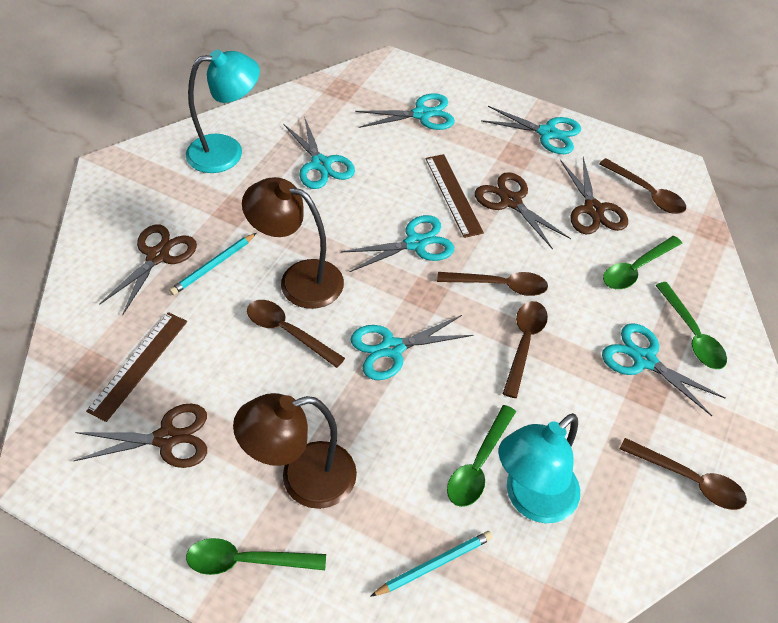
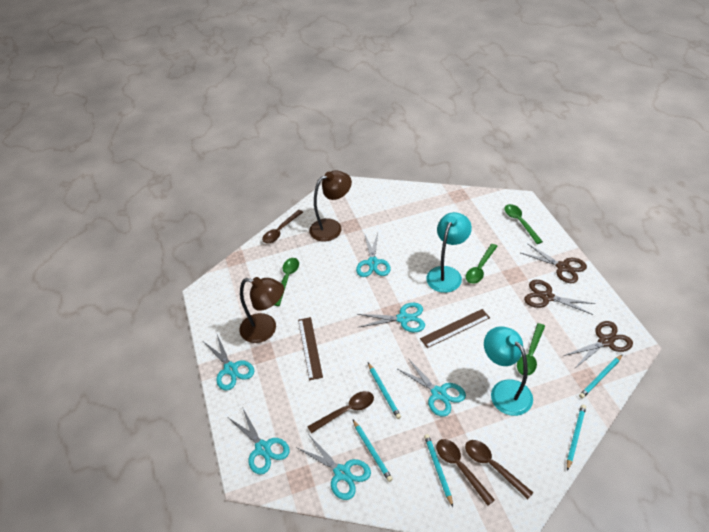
brown scissors: [74,404,207,468] [99,225,197,316] [475,172,571,249] [560,157,628,235] = 4 -> [521,243,587,283] [524,280,596,315] [563,321,633,368] = 3
brown spoon: [247,300,345,368] [437,272,548,296] [503,301,548,398] [599,158,686,214] [620,438,747,510] = 5 -> [262,210,303,243] [307,391,374,433] [436,439,495,506] [465,440,533,499] = 4
turquoise pencil: [169,233,256,295] [370,531,493,597] = 2 -> [353,420,393,482] [368,363,401,419] [424,434,453,507] [567,405,586,471] [579,354,623,399] = 5

